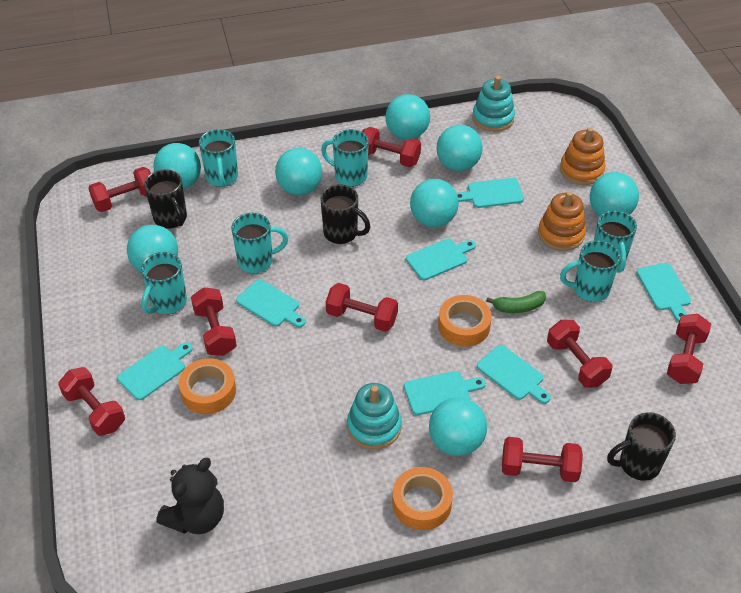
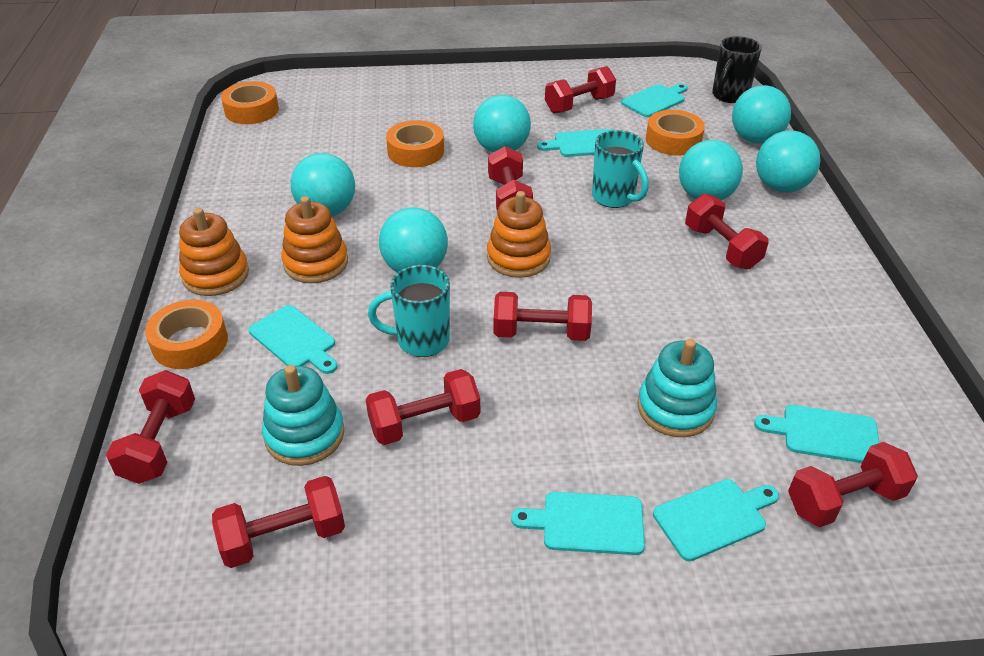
black mug: [144,169,187,229] [320,184,370,244] [607,412,676,481] = 3 -> [712,36,762,103] = 1
black teddy bear: [157,458,224,534] = 1 -> none = 0
green banana: [486,291,546,313] = 1 -> none = 0
orange stacking toy: [538,191,586,251] [560,127,605,185] = 2 -> [179,208,249,296] [281,196,348,283] [487,191,551,278] = 3
orange tape: [179,358,236,414] [392,467,453,530] [438,295,492,347] = 3 -> [145,300,228,369] [221,81,279,124] [386,120,444,167] [646,110,705,155] = 4
turquoise ball: [127,225,178,272] [153,143,201,189] [275,148,322,195] [385,94,430,140] [410,179,459,227] [429,397,487,456] [436,125,483,171] [590,172,639,216] = 8 -> [291,153,355,216] [379,208,448,272] [473,95,531,153] [679,140,743,200] [732,85,791,143] [756,130,820,192] = 6
turquoise cutting board: [117,342,193,400] [236,279,306,327] [404,371,486,415] [406,239,476,280] [457,178,524,208] [477,345,551,404] [636,263,691,322] = 7 -> [249,305,337,374] [511,492,645,555] [537,129,612,157] [621,84,688,117] [653,479,779,561] [754,405,879,463] = 6
turquoise mug: [141,252,187,314] [199,129,238,187] [231,213,288,273] [321,129,369,187] [560,240,621,302] [594,210,637,273] = 6 -> [368,265,450,357] [592,130,649,208] = 2

